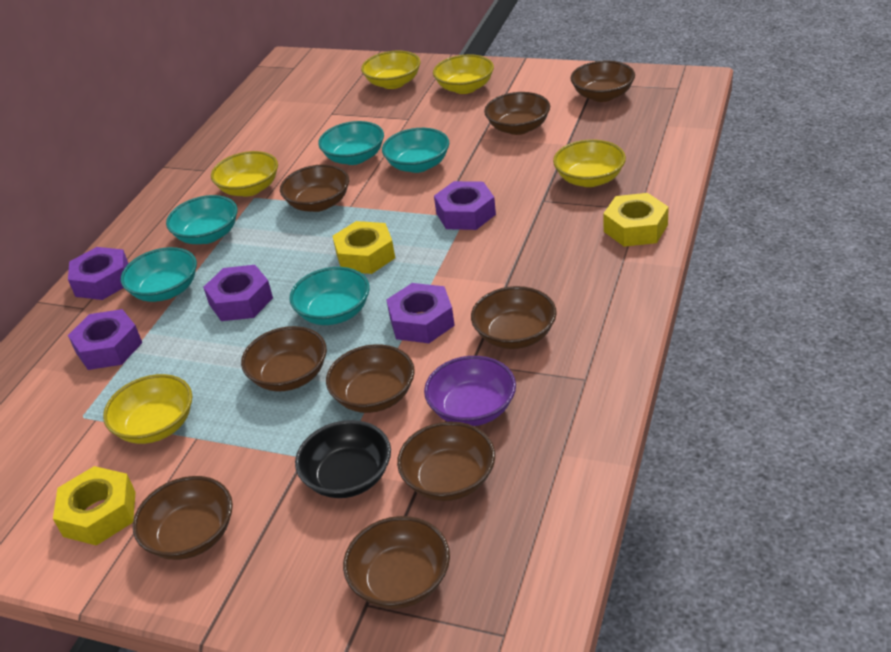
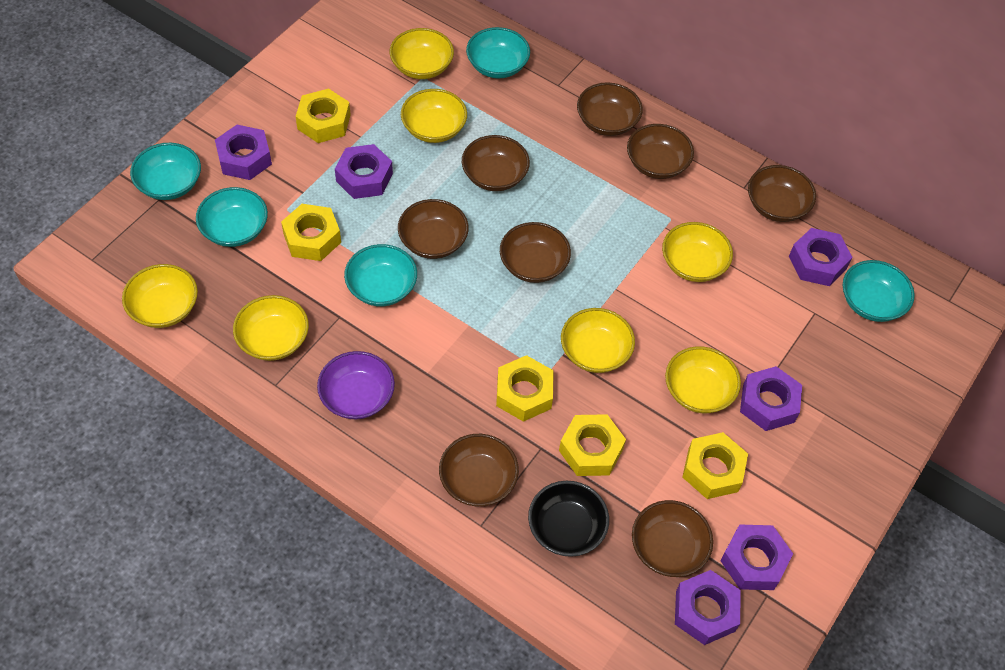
brown bowl: [133,476,233,560] [241,326,327,391] [280,164,349,212] [326,344,415,413] [343,516,450,609] [397,421,495,501] [471,286,557,349] [484,92,550,135] [570,61,635,102] = 9 -> [398,199,469,259] [439,434,519,506] [462,135,530,191] [500,222,571,283] [577,82,643,136] [627,124,694,179] [632,500,713,577] [748,165,816,222] = 8
purple nut: [68,247,129,300] [68,309,142,370] [203,265,273,321] [386,283,455,343] [434,181,496,230] = 5 -> [215,125,272,180] [335,144,393,199] [675,570,741,645] [720,524,793,590] [740,366,802,431] [789,228,853,286] = 6
yellow bowl: [103,374,192,444] [211,151,278,197] [361,51,421,89] [433,54,494,94] [553,139,626,187] = 5 -> [122,264,198,328] [233,295,309,361] [390,28,454,79] [401,89,467,143] [561,308,635,373] [662,222,733,282] [665,346,741,413] = 7
yellow nut: [53,466,136,546] [332,221,395,274] [603,193,669,247] = 3 -> [281,204,341,261] [296,88,351,143] [496,355,554,422] [559,414,626,476] [682,432,748,499] = 5

